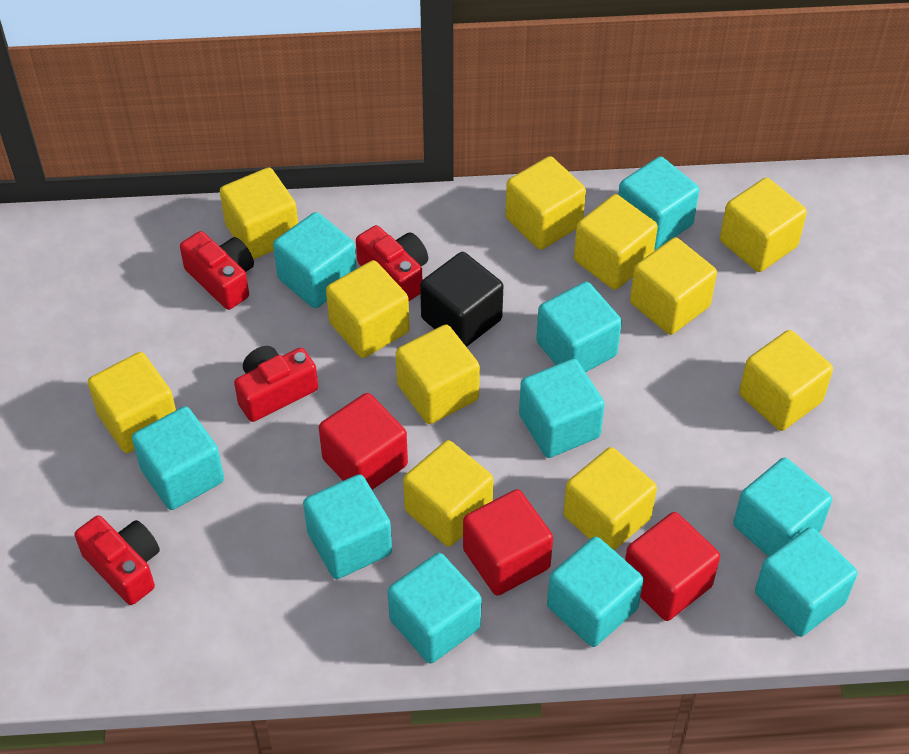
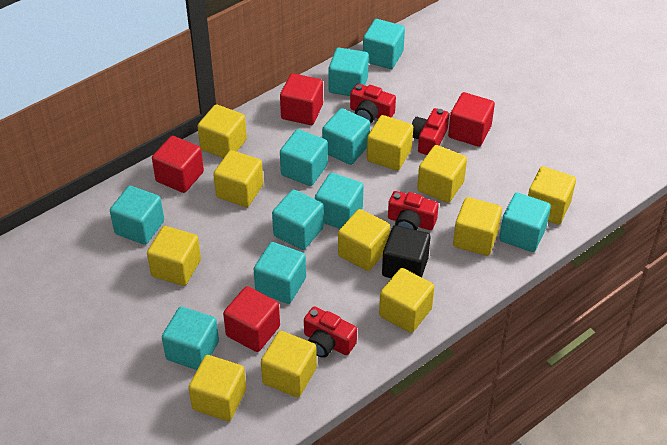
red cube: [319,393,408,490] [463,489,553,596] [625,512,720,621] = 3 -> [152,136,204,193] [223,286,280,352] [280,73,323,125] [448,92,495,147] = 4

